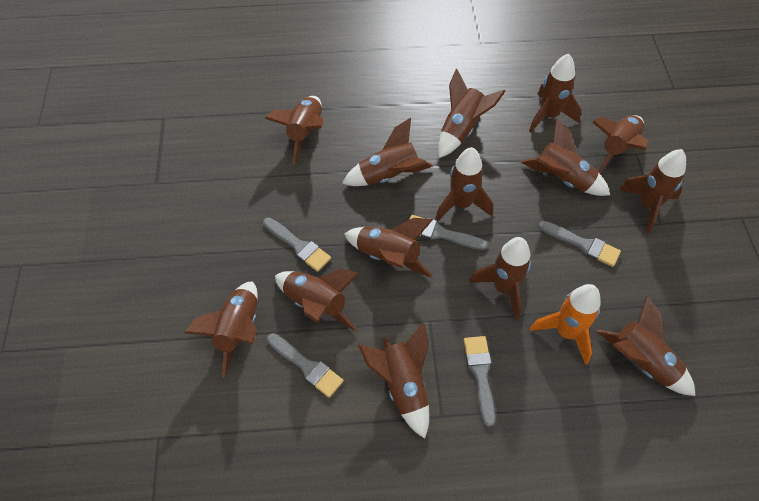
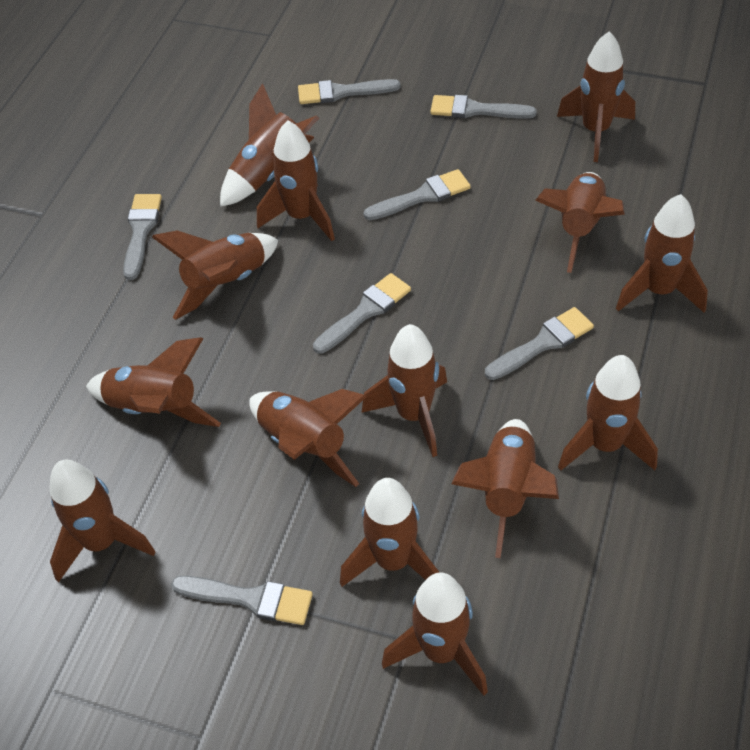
grey brush: [263,218,331,272] [267,333,344,398] [409,215,487,250] [464,336,495,427] [539,221,621,267] = 5 -> [123,194,162,280] [171,576,313,625] [298,79,401,104] [313,273,411,354] [363,169,471,220] [430,95,537,119] [485,307,594,380] = 7
orange rocket: [530,284,601,365] = 1 -> none = 0

